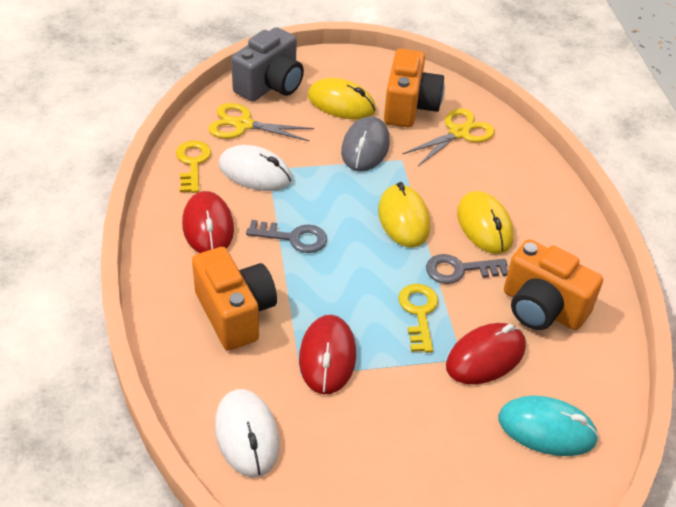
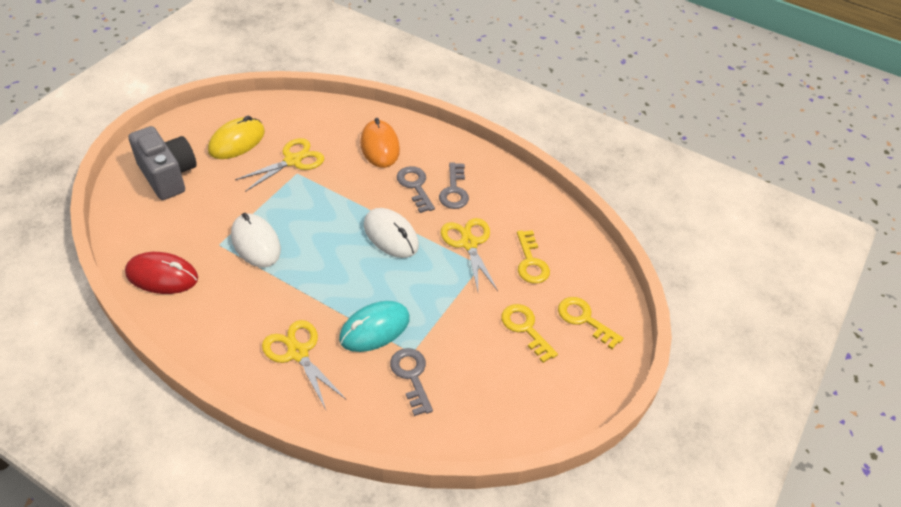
grey key: [246,220,327,253] [426,254,508,284] = 2 -> [390,348,433,416] [397,166,435,213] [439,162,469,209] = 3
grey mouse: [341,116,390,172] = 1 -> none = 0
orange camera: [192,247,277,351] [384,49,444,127] [504,239,603,330] = 3 -> none = 0
orange mouse: none = 0 -> [360,118,400,168] = 1
red mouse: [182,191,234,253] [299,315,356,394] [446,323,526,384] = 3 -> [125,252,198,294] = 1
yellow key: [176,141,211,193] [398,284,438,353] = 2 -> [501,304,558,363] [517,230,550,284] [558,297,623,349] = 3
yellow mouse: [307,78,376,120] [378,182,430,248] [457,191,514,254] = 3 -> [208,116,265,159] = 1
yellow scissors: [208,103,314,141] [403,109,495,166] = 2 -> [235,138,324,192] [262,320,347,410] [441,218,498,291] = 3

